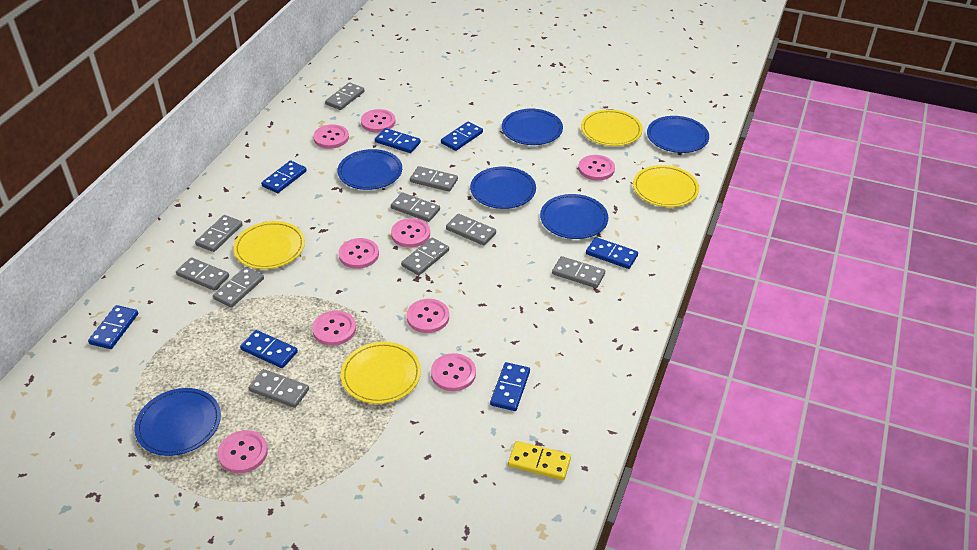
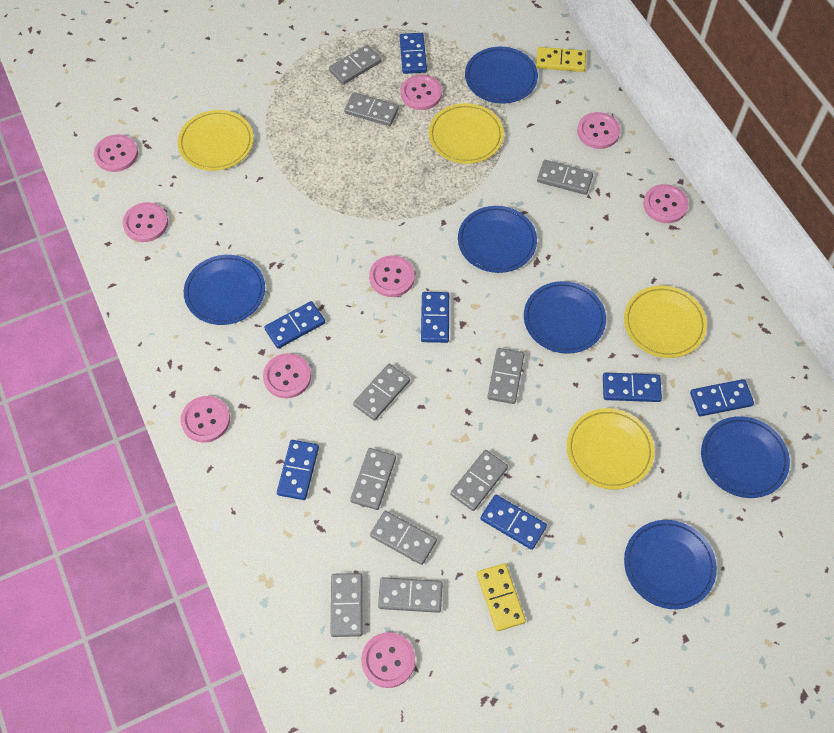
yellow domino: [508,441,571,480] = 1 -> [477,563,526,631] [536,47,586,72] = 2

